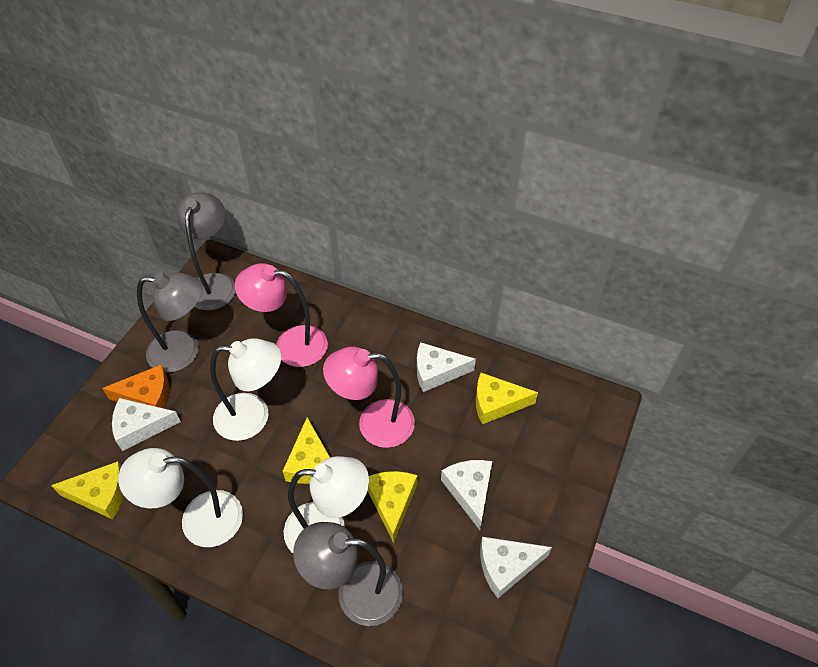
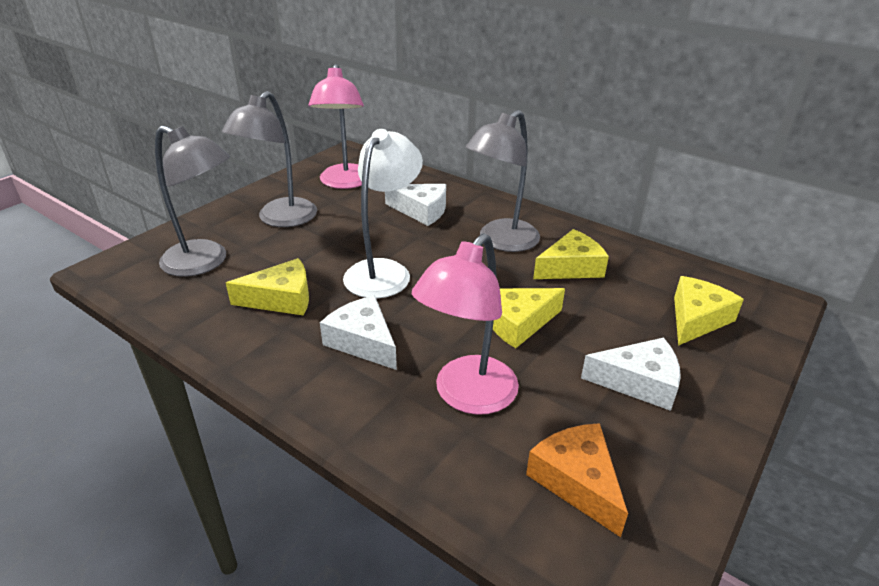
white cheese: [112,398,181,451] [417,342,476,392] [441,460,492,530] [480,537,552,598] = 4 -> [320,296,397,370] [385,184,446,226] [581,338,681,411] = 3
white lamp: [118,448,243,547] [210,338,281,441] [284,456,369,553] = 3 -> [343,129,423,298] = 1

